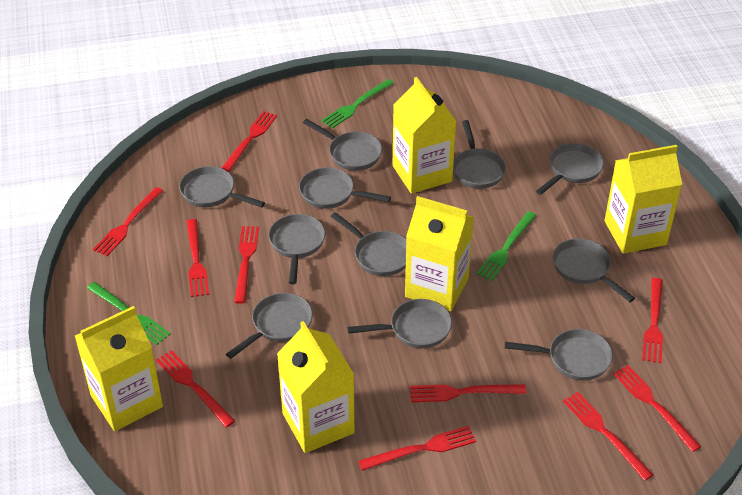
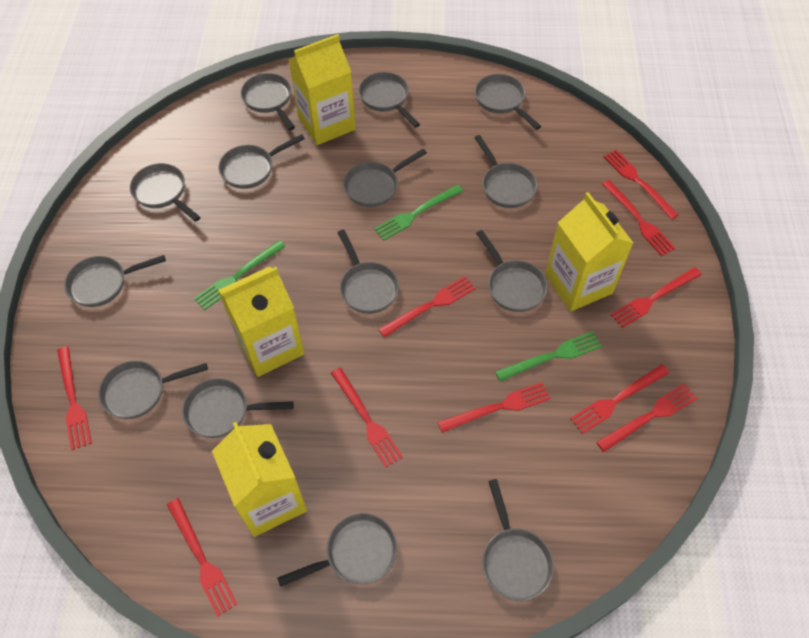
grey pan: [179,166,265,208] [226,293,313,359] [269,214,325,284] [299,167,391,209] [303,119,382,171] [331,212,407,276] [347,299,452,348] [453,120,506,189] [505,329,613,380] [536,143,604,195] [553,238,635,302] = 11 -> [64,255,166,307] [98,361,208,419] [130,163,201,222] [182,378,294,438] [219,134,305,189] [241,73,295,130] [277,513,397,587] [337,230,399,314] [343,149,427,207] [359,72,420,128] [475,74,541,130] [475,135,537,208] [476,230,548,312] [482,479,554,601] = 14
yellow carton: [75,306,163,431] [277,321,355,453] [393,77,456,194] [405,196,474,311] [604,145,682,254] = 5 -> [212,422,307,537] [218,266,305,377] [288,34,356,145] [545,192,633,311] = 4

